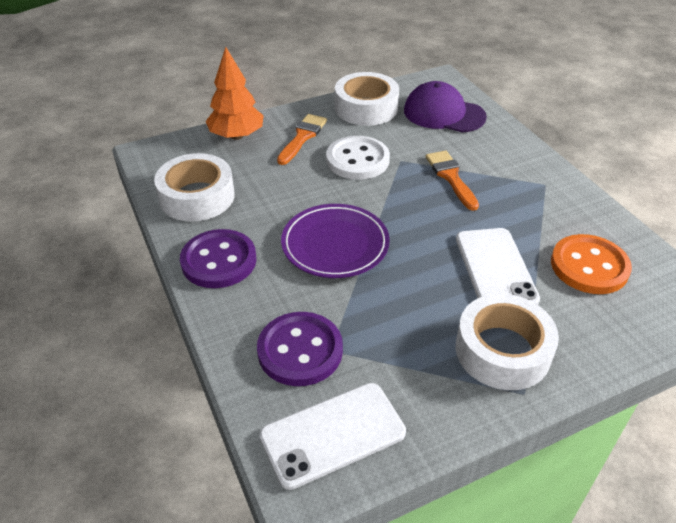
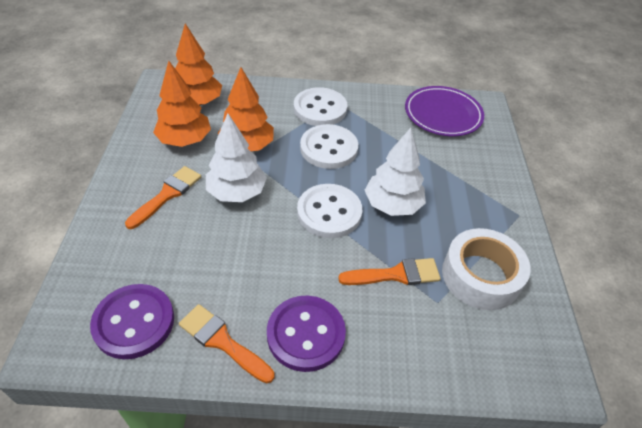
orange brush: [277,114,327,165] [425,150,479,211] = 2 -> [125,166,201,229] [179,304,274,384] [338,258,441,285] = 3
orange button: [551,234,632,294] = 1 -> none = 0
orange tree: [206,47,264,140] = 1 -> [153,61,211,147] [175,24,222,105] [218,67,274,151] = 3
purple cap: [404,81,487,132] = 1 -> none = 0
white button: [326,136,390,180] = 1 -> [294,87,347,126] [297,184,362,238] [300,124,358,169] = 3
white phone: [259,383,406,490] [456,228,540,305] = 2 -> none = 0
white tape: [154,153,235,222] [335,72,399,126] [455,294,559,390] = 3 -> [442,228,531,310] = 1
white tree: none = 0 -> [206,113,267,202] [365,128,426,216] = 2

